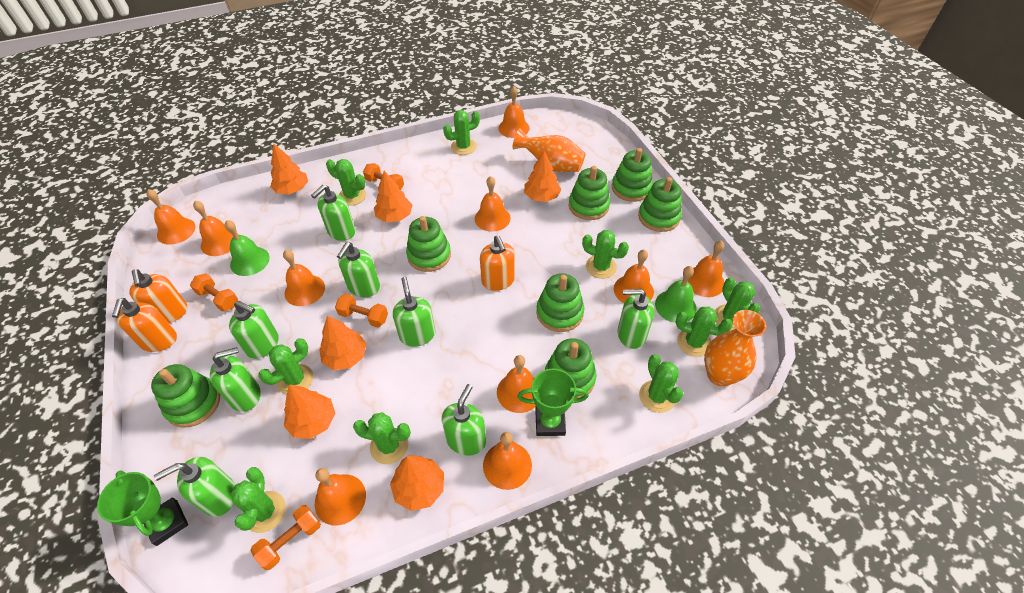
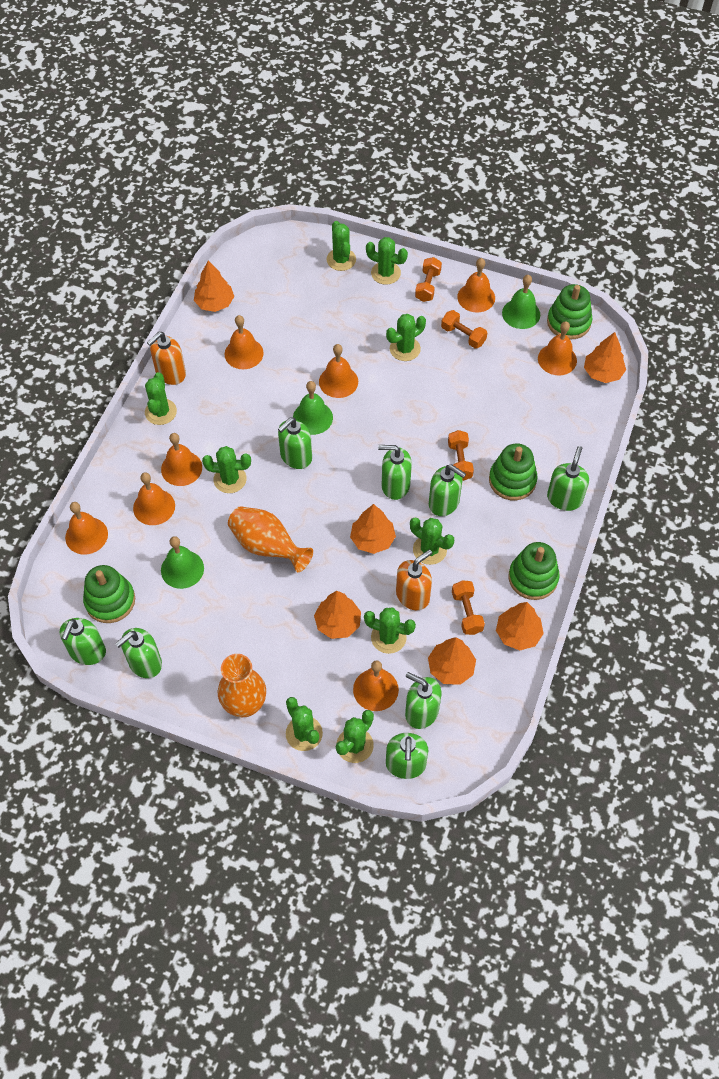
green bell: [225,220,270,276] [655,266,697,323] = 2 -> [161,536,204,589] [293,381,333,435] [502,275,540,329] = 3
green stacking toy: [151,364,220,428] [406,216,451,272] [536,273,584,332] [545,338,596,399] [569,166,610,220] [612,148,653,202] [638,177,682,232] = 7 -> [83,565,135,623] [489,443,537,500] [509,542,560,600] [547,284,592,340] = 4
green trophy: [97,470,188,546] [517,369,589,436] = 2 -> none = 0
orange bell: [146,189,196,245] [193,201,238,256] [283,250,325,306] [315,468,366,526] [475,176,511,232] [483,432,532,490] [497,355,536,413] [498,86,530,138] [614,250,654,303] [688,240,725,297] = 10 -> [65,502,108,554] [133,472,175,525] [161,433,202,486] [225,315,264,369] [319,344,358,398] [353,660,399,711] [457,258,495,312] [538,321,577,375] = 8
orange soap dispenser: [112,298,177,352] [129,269,187,323] [480,236,515,291] = 3 -> [147,332,186,385] [396,550,432,610] = 2

